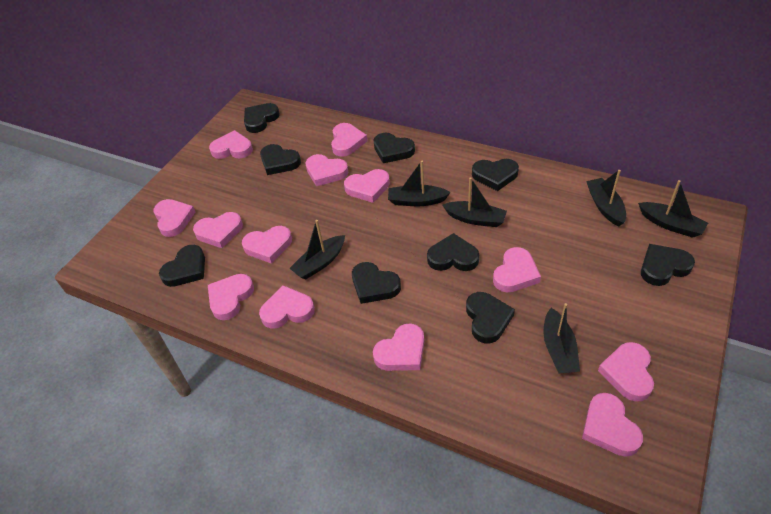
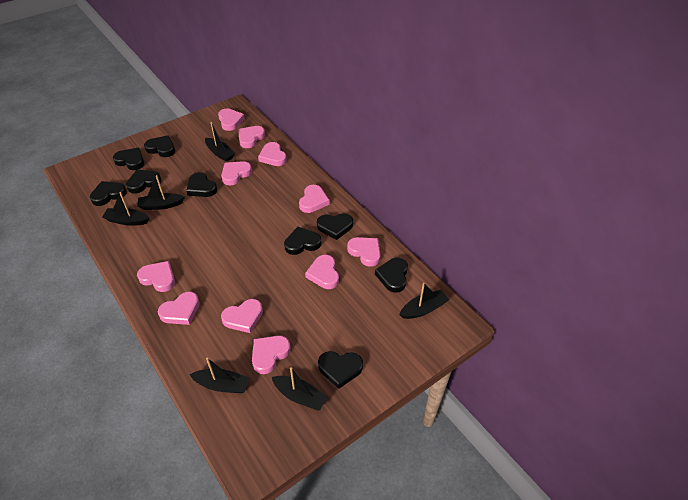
pink heart: [153,199,195,237] [193,212,243,248] [208,274,254,320] [209,130,253,159] [242,226,292,264] [259,285,315,329] [305,154,348,186] [331,123,367,157] [344,169,390,203] [373,323,424,371] [493,247,541,292] [582,393,643,457] [598,342,654,402] = 13 -> [137,261,175,292] [158,292,200,325] [218,108,245,131] [221,161,252,185] [221,299,263,333] [238,126,265,148] [252,335,291,374] [258,142,287,166] [299,185,330,213] [305,255,339,289] [347,237,381,267] = 11

